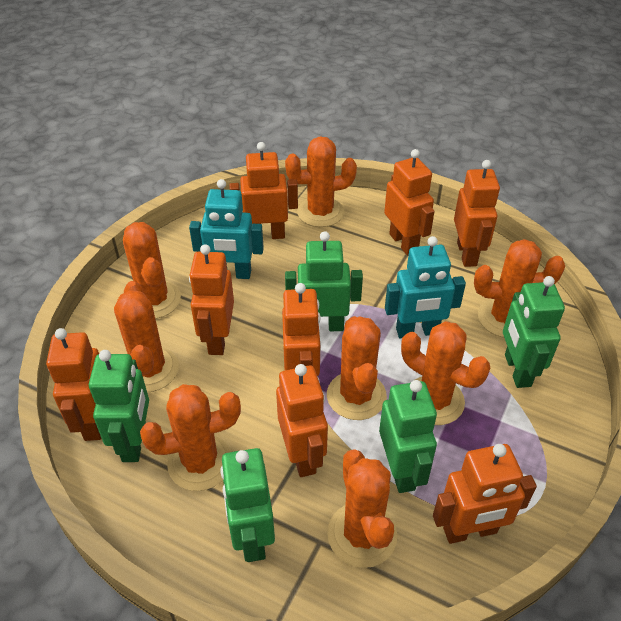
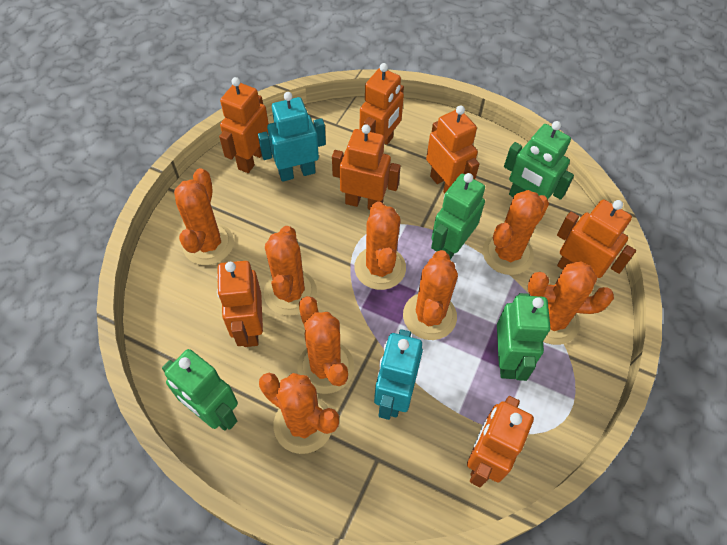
green robot: [89,350,149,462] [220,448,275,562] [285,231,363,331] [379,380,437,493] [503,276,565,388] = 5 -> [162,349,238,431] [431,173,485,259] [497,293,550,381] [504,121,574,200] = 4
orange robot: [46,328,101,441] [189,244,234,355] [229,142,298,239] [276,364,328,477] [282,283,321,376] [384,149,435,256] [433,444,537,544] [454,160,500,267] = 8 -> [217,261,263,347] [219,77,269,173] [332,125,401,210] [360,63,404,145] [426,106,479,193] [467,396,534,487] [557,199,636,278] = 7

